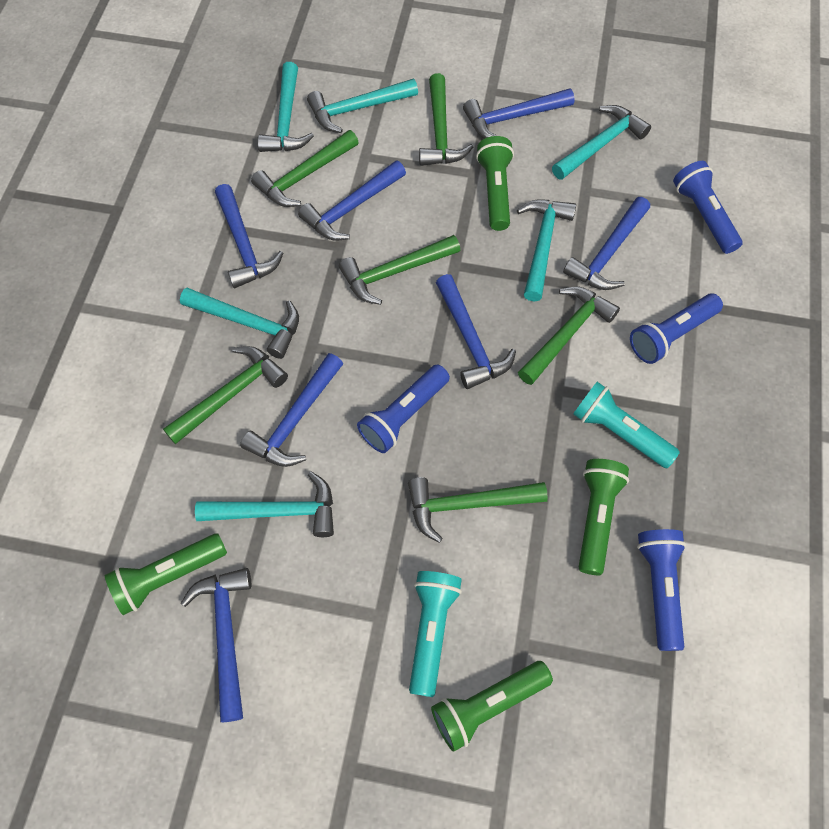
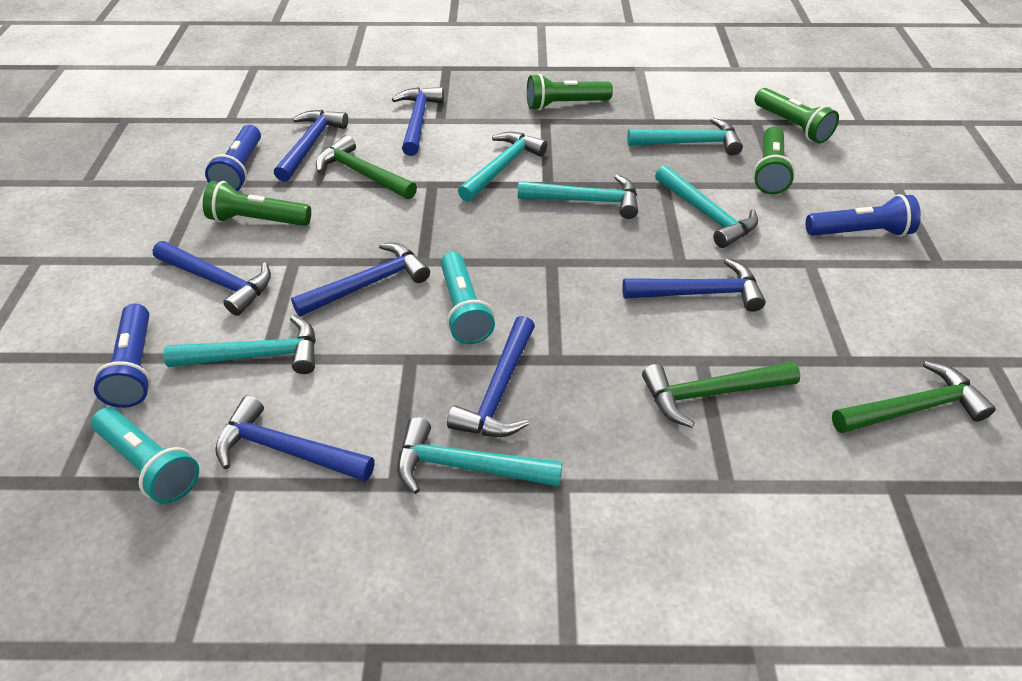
blue flashlight: [357,365,450,453] [630,293,723,364] [637,529,686,651] [673,161,742,254] = 4 -> [94,304,151,408] [205,125,261,191] [806,194,921,237] = 3
green hammer: [163,346,288,444] [251,130,359,207] [339,235,460,305] [408,477,548,543] [419,73,473,166] [518,287,620,385] = 6 -> [316,135,417,199] [642,361,800,428] [832,361,996,433] = 3

